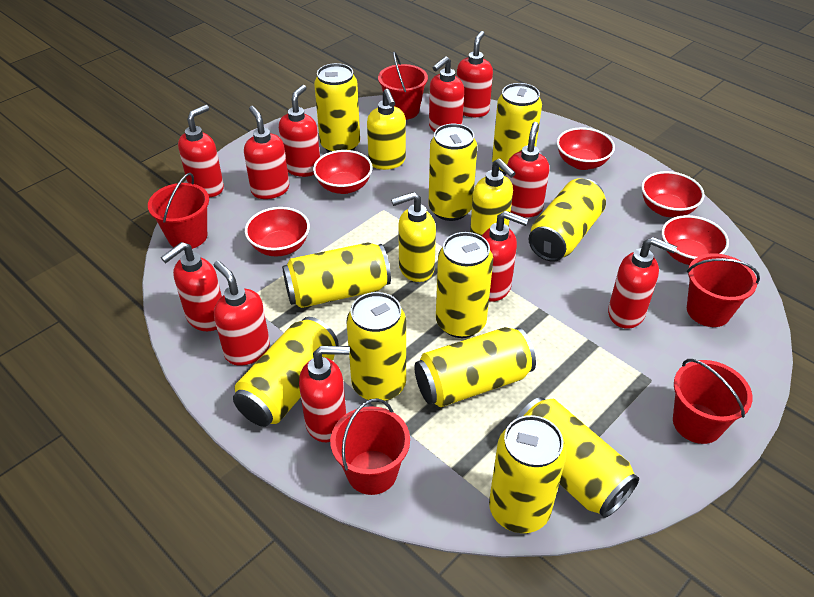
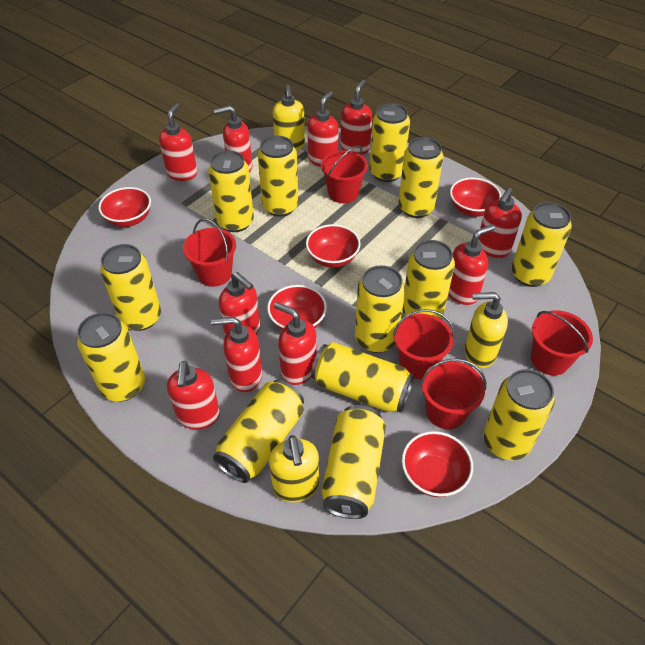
red soap dispenser: [161,242,222,331] [178,105,224,197] [214,261,270,366] [244,106,289,199] [279,85,320,177] [299,346,350,442] [429,56,464,132] [457,31,493,117] [482,211,528,302] [506,122,549,217] [608,237,677,329] = 11 -> [159,103,197,181] [167,361,220,430] [211,317,262,392] [214,106,252,173] [219,272,260,336] [274,302,317,385] [307,91,339,167] [340,79,372,155] [448,224,495,305] [478,187,522,258] = 10
yellow can: [233,317,339,427] [282,242,391,308] [314,63,360,152] [347,292,406,402] [414,327,536,407] [429,124,477,221] [436,232,493,338] [489,415,567,533] [492,83,542,175] [516,397,639,518] [529,178,606,262] = 11 -> [77,312,145,401] [100,244,161,331] [208,150,254,232] [213,380,304,483] [258,136,299,217] [311,342,414,413] [321,405,386,519] [355,265,405,353] [370,103,410,182] [398,137,444,218] [402,240,455,319] [483,369,555,460] [512,202,572,287] = 13

